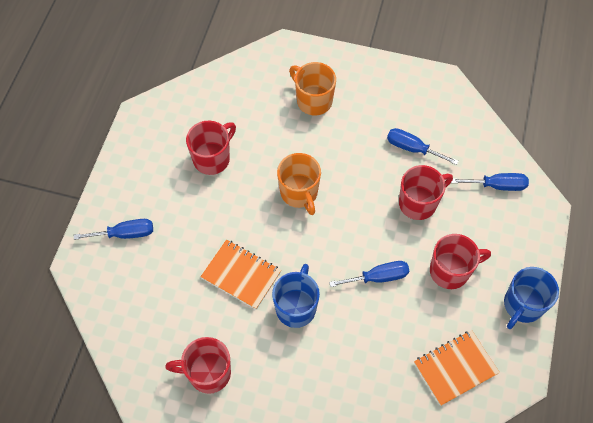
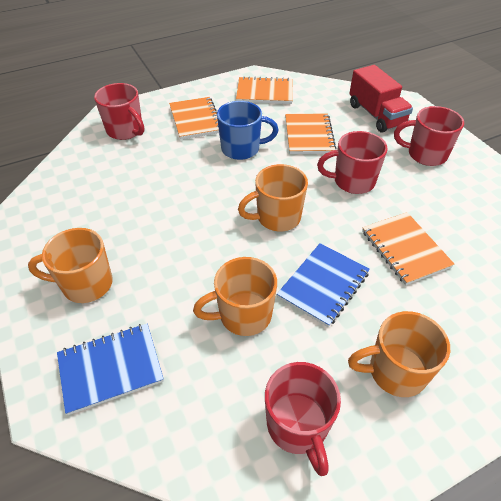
blue mug: [272,264,320,328] [504,267,559,329] = 2 -> [217,101,279,160] = 1
blue notebook: none = 0 -> [57,324,164,415] [277,243,370,327] = 2
blue screwdriver: [74,219,153,240] [329,261,409,287] [387,128,459,165] [451,173,529,191] = 4 -> none = 0
orange mug: [277,153,321,215] [289,62,336,116] = 2 -> [28,228,113,303] [193,257,277,336] [238,164,308,231] [348,311,450,397] = 4
orange notebook: [200,240,281,309] [414,330,500,406] = 2 -> [169,97,219,140] [236,76,293,104] [285,113,336,154] [362,212,455,285] = 4
red truck: none = 0 -> [349,65,413,133] = 1

